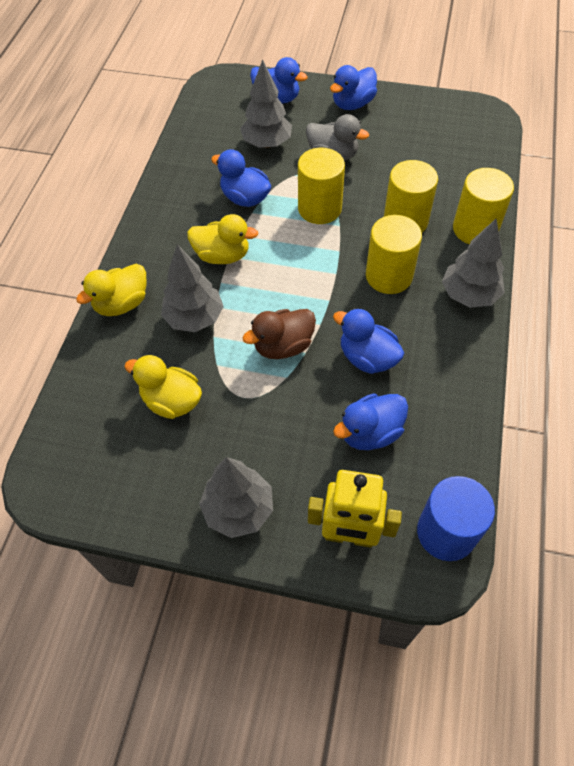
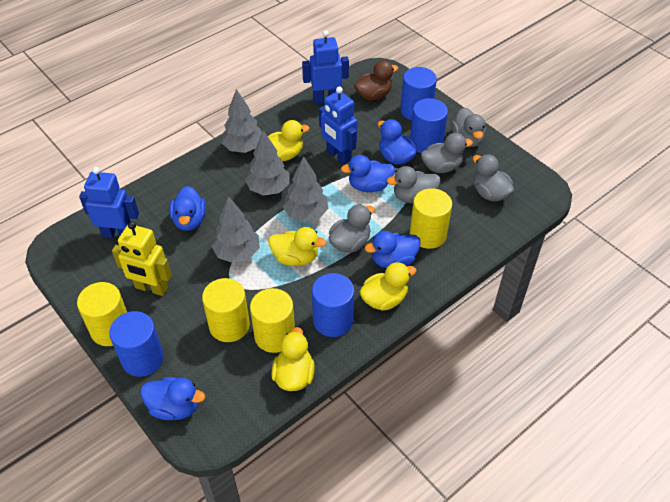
blue cylinder: [417,476,495,561] = 1 -> [109,311,164,377] [312,273,354,337] [400,67,437,120] [410,98,448,153] = 4
blue robot: none = 0 -> [79,167,139,238] [302,30,349,104] [319,86,358,165] = 3
grey duck: [306,114,369,161] = 1 -> [329,204,375,253] [387,166,440,203] [421,133,473,173] [451,108,486,147] [473,154,514,201] = 5
yellow duck: [76,264,147,316] [124,355,202,419] [187,214,258,264] = 3 -> [268,120,310,162] [268,227,327,266] [271,327,315,391] [360,262,417,311] = 4

